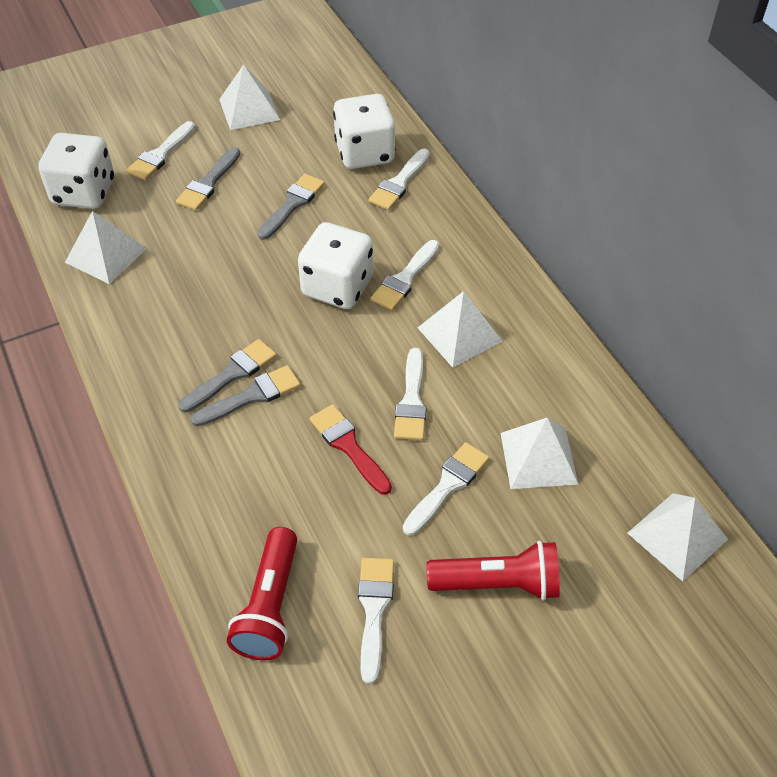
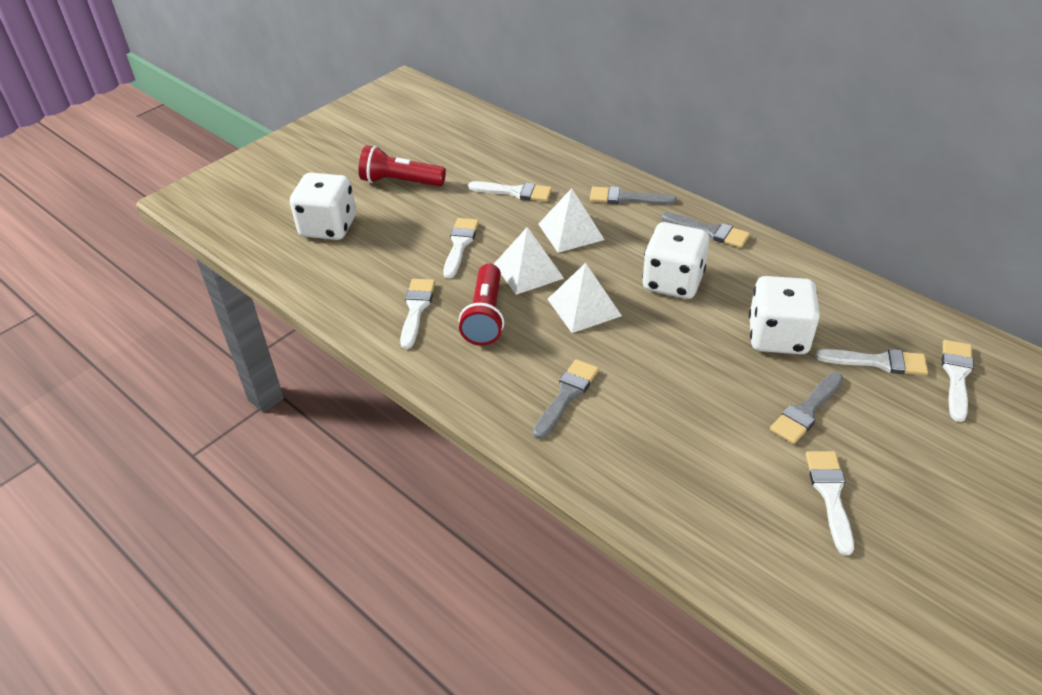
red brush: [310,404,392,495] = 1 -> none = 0
white pyramid: [65,211,147,284] [219,64,280,130] [418,291,503,368] [501,418,578,489] [628,493,728,582] = 5 -> [494,227,564,295] [538,188,605,253] [548,263,622,333] = 3

